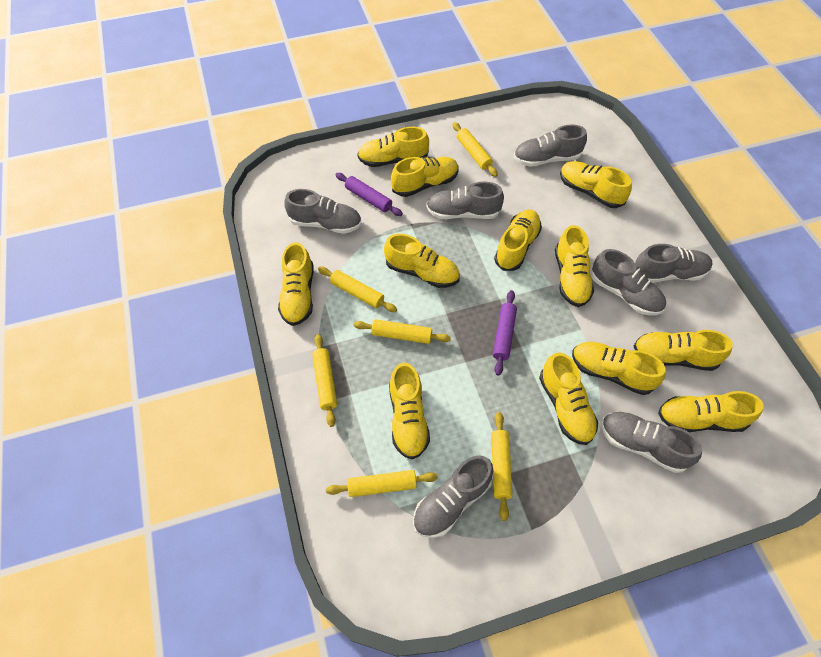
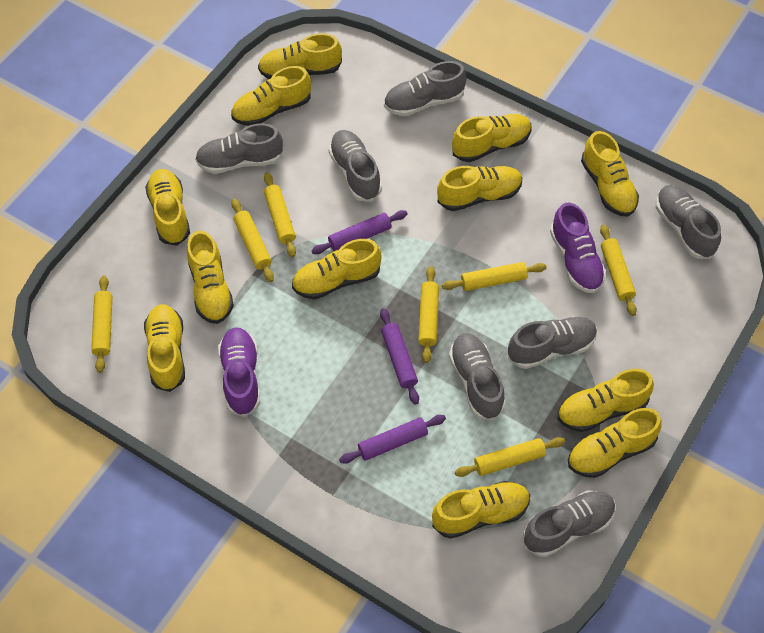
purple rolling pin: [335,173,403,216] [493,290,517,376] = 2 -> [311,210,408,254] [339,415,446,463] [380,308,419,405] = 3
purple shoe: none = 0 -> [218,328,260,417] [550,203,606,293] = 2
yellow rolling pin: [312,334,337,427] [318,267,397,312] [326,470,438,497] [354,319,451,344] [453,122,498,177] [491,412,513,521] = 6 -> [91,275,112,373] [231,199,274,282] [264,172,296,257] [418,266,439,363] [442,262,547,291] [455,437,565,477] [600,224,637,316] = 7

